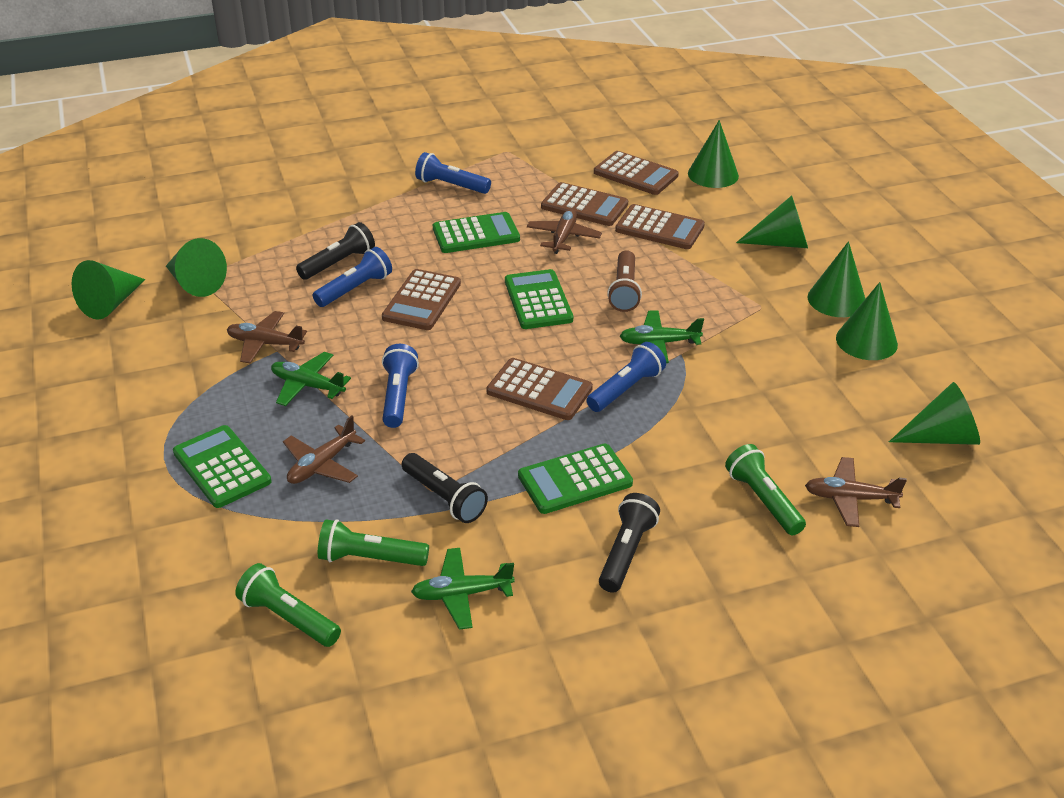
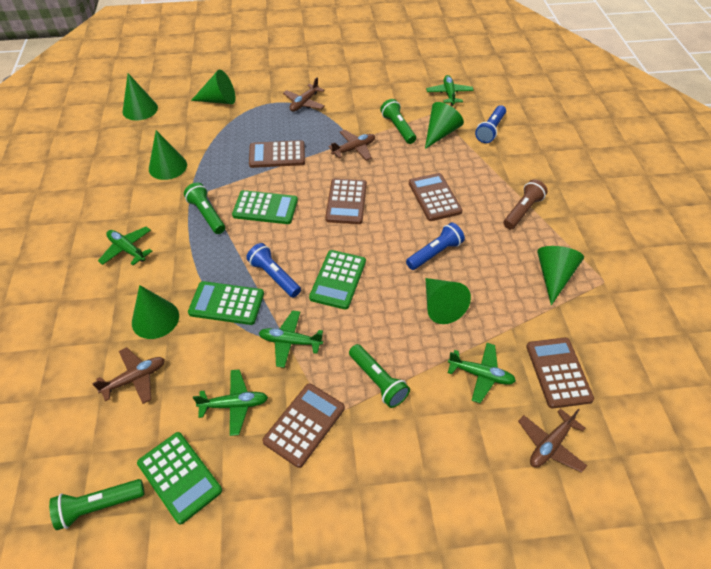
black flashlight: [296,222,375,280] [402,453,488,523] [599,493,660,593] = 3 -> none = 0
blue flashlight: [313,247,392,307] [382,344,419,428] [415,152,491,194] [586,342,666,412] = 4 -> [246,243,301,297] [406,223,465,270] [475,105,506,143] = 3
green flashlight: [235,563,341,647] [318,519,429,566] [725,444,806,535] = 3 -> [49,479,145,530] [184,182,225,234] [349,344,410,408] [380,99,416,144] = 4
green plane: [271,352,351,406] [411,548,515,630] [620,310,704,363] = 3 -> [98,227,152,265] [193,369,268,436] [259,310,323,368] [426,75,474,106] [448,343,516,403] = 5

